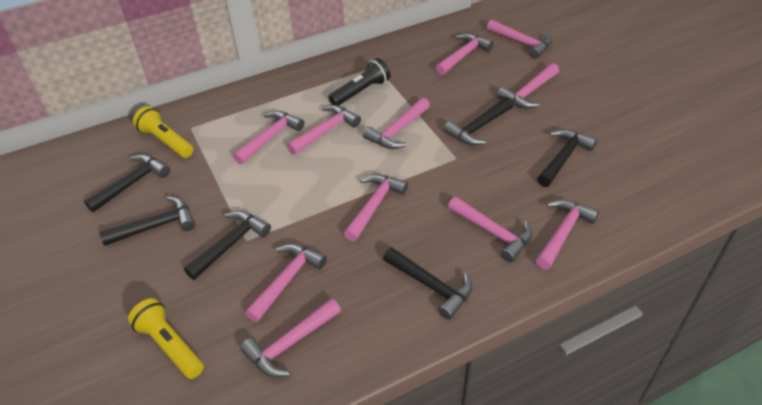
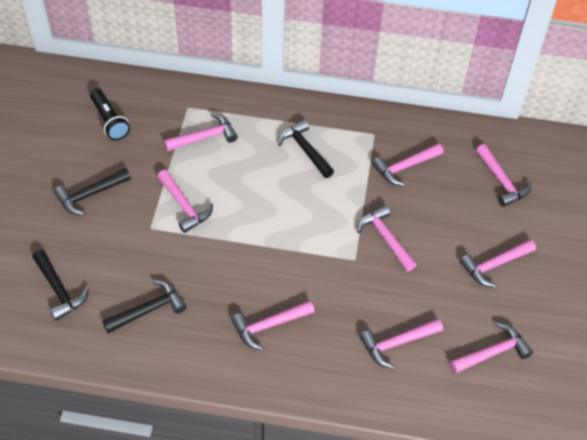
black hammer: [84,154,170,212] [99,196,195,246] [184,211,271,280] [383,247,472,320] [444,97,514,145] [537,129,597,187] = 6 -> [32,250,89,321] [54,168,131,215] [103,280,187,333] [278,119,334,178] = 4
pink hammer: [233,111,304,164] [240,298,341,377] [245,244,327,322] [287,105,361,155] [344,174,408,241] [363,98,430,149] [435,33,494,75] [448,197,533,262] [487,19,552,59] [497,63,559,109] [535,199,599,270] = 11 -> [157,170,213,233] [164,113,238,152] [231,300,315,350] [357,205,417,272] [360,318,443,368] [372,143,444,186] [450,322,533,374] [459,239,536,287] [476,144,531,207] = 9
yellow flashlight: [128,298,204,379] [133,106,193,158] = 2 -> none = 0

